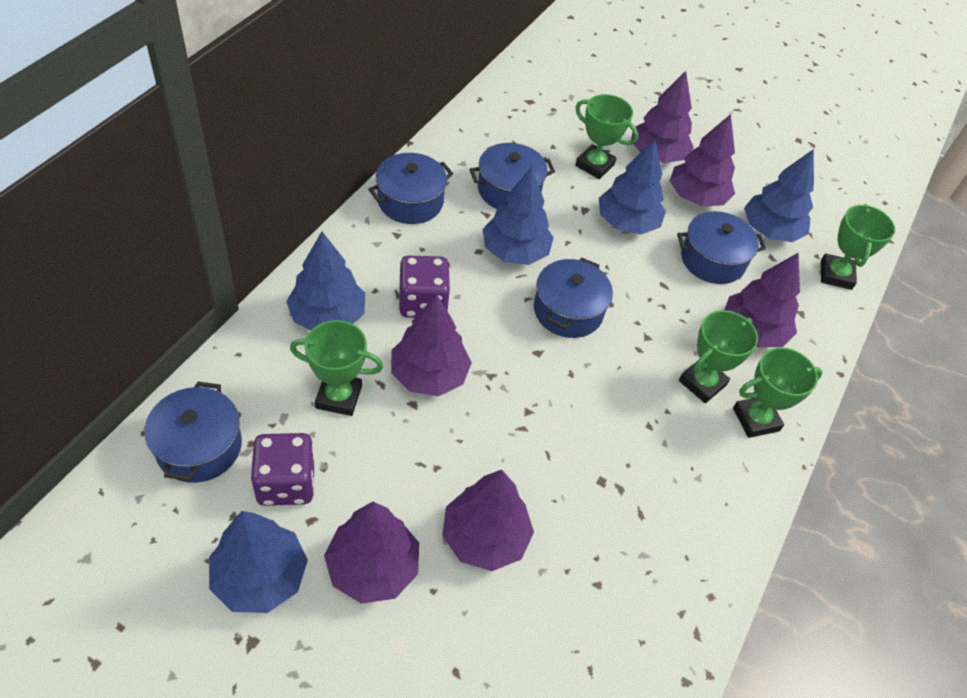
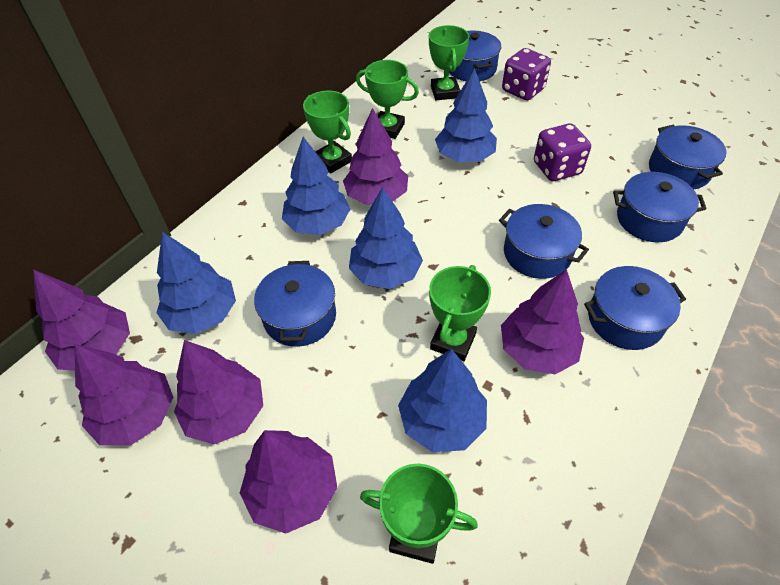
blue pot: [144,381,242,483] [368,153,453,224] [469,143,555,209] [534,257,613,338] [677,211,766,284] = 5 -> [254,261,336,347] [449,31,501,81] [499,204,589,279] [584,266,686,350] [613,172,706,242] [649,125,726,189] = 6

